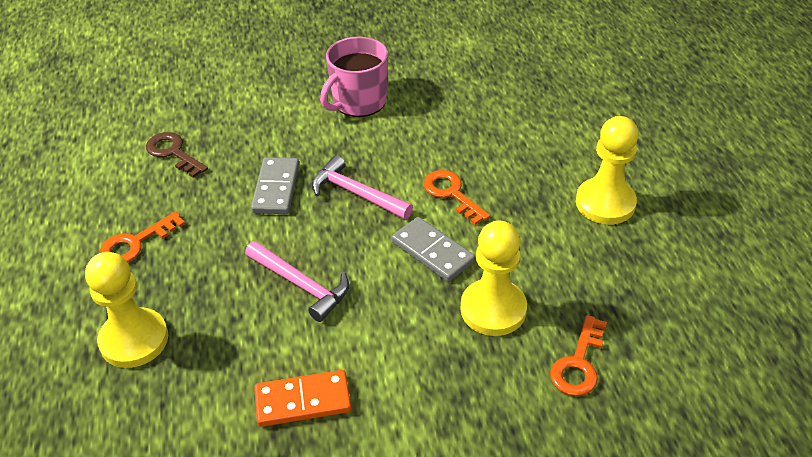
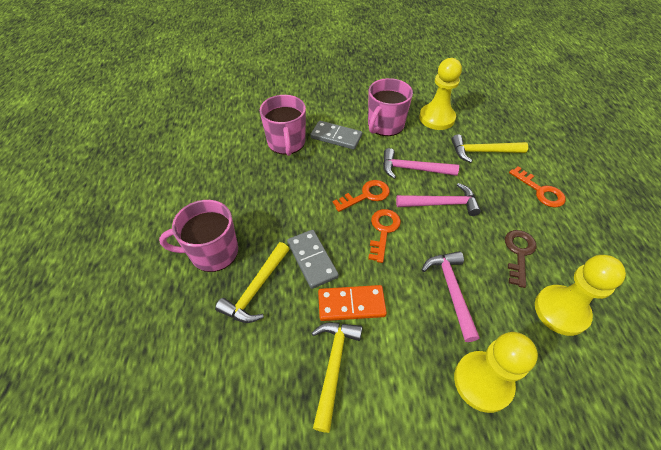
pink hammer: [245,241,349,322] [312,155,413,220] = 2 -> [383,148,459,179] [396,183,481,216] [422,251,479,342] = 3
pink mug: [320,37,388,117] = 1 -> [159,200,238,272] [260,95,306,156] [368,78,413,136] = 3
yellow hammer: none = 0 -> [215,242,289,323] [312,322,362,433] [452,134,528,163] = 3

